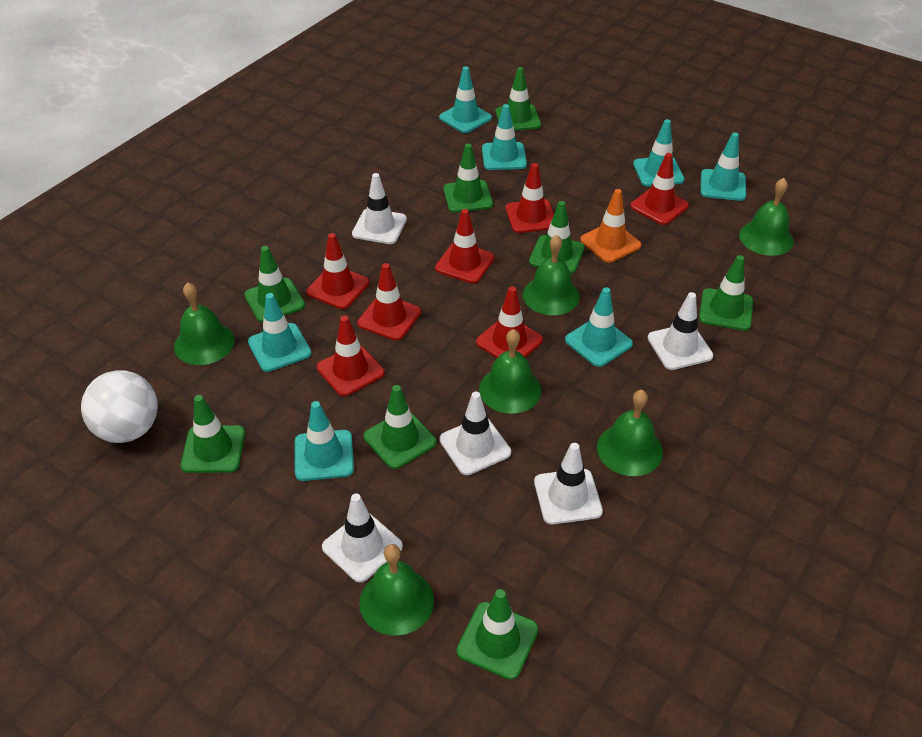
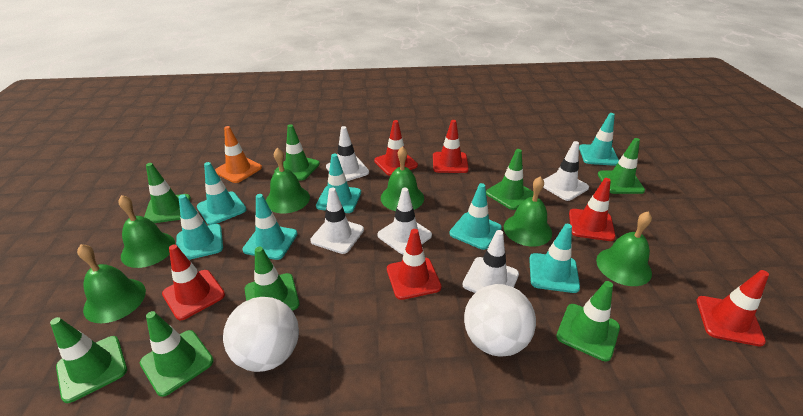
red traffic cone: [306,233,369,309] [317,316,385,396] [357,263,421,341] [435,209,494,283] [476,286,543,358] [506,163,554,233] [630,153,689,225] = 7 -> [162,244,225,320] [374,120,418,176] [387,229,442,300] [433,120,469,173] [569,178,616,241] [697,270,769,346] = 6
white ball: [81,370,158,443] = 1 -> [223,297,299,372] [464,284,536,357] = 2

